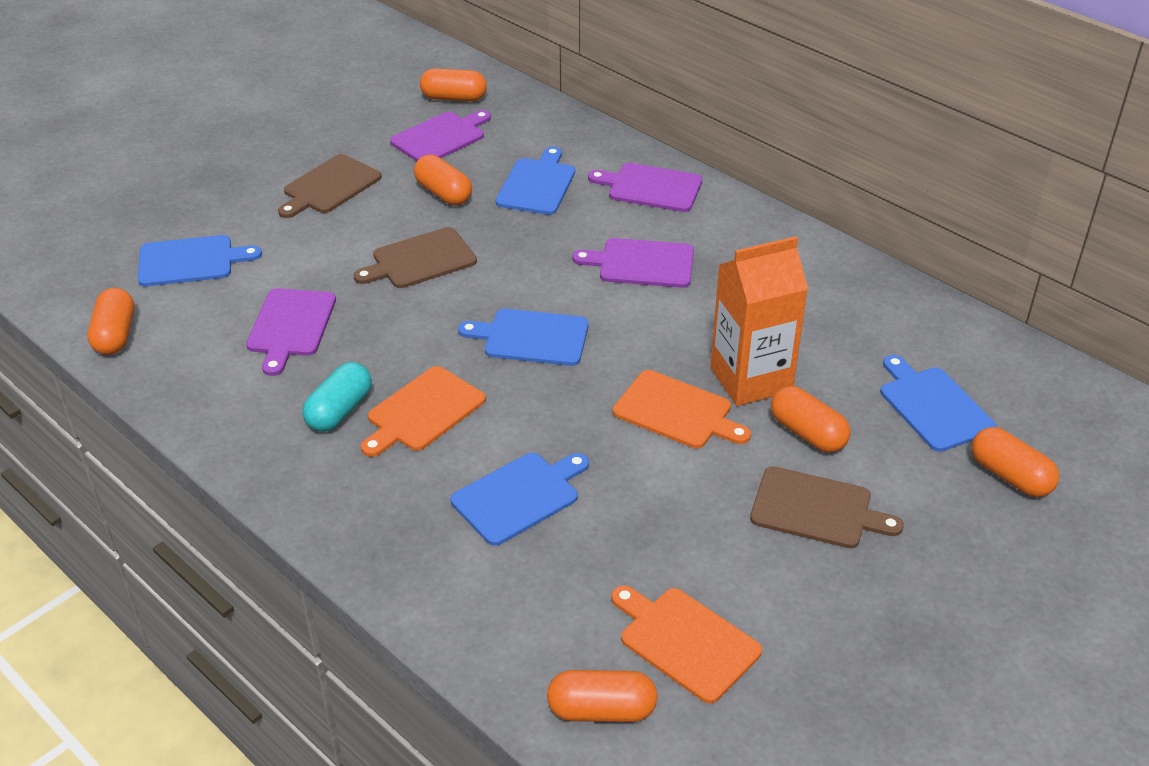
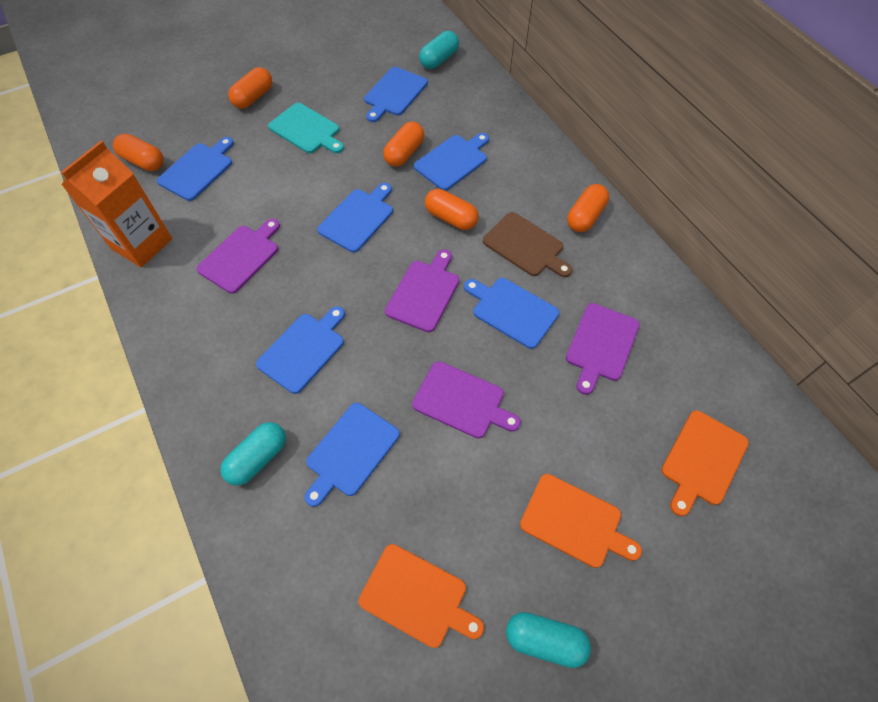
blue cutting board: [138,235,262,286] [451,453,589,546] [458,309,589,366] [496,147,575,215] [880,355,996,452] = 5 -> [157,137,234,201] [256,306,345,394] [304,403,400,507] [317,183,393,253] [364,67,428,122] [414,133,489,191] [464,278,559,349] = 7
brown cutting board: [278,154,382,218] [353,227,477,288] [750,466,904,548] = 3 -> [483,212,572,277] = 1
orange capsule: [88,288,134,355] [414,155,472,205] [420,69,487,101] [547,670,658,722] [771,386,851,453] [971,427,1059,497] = 6 -> [113,134,164,171] [228,67,272,109] [383,121,424,167] [425,189,479,230] [567,184,609,232] = 5
turquoise capsule: [302,362,372,432] = 1 -> [221,422,286,486] [419,31,459,69] [506,612,591,668] = 3
turquoise cutting board: none = 0 -> [268,103,344,153] = 1

